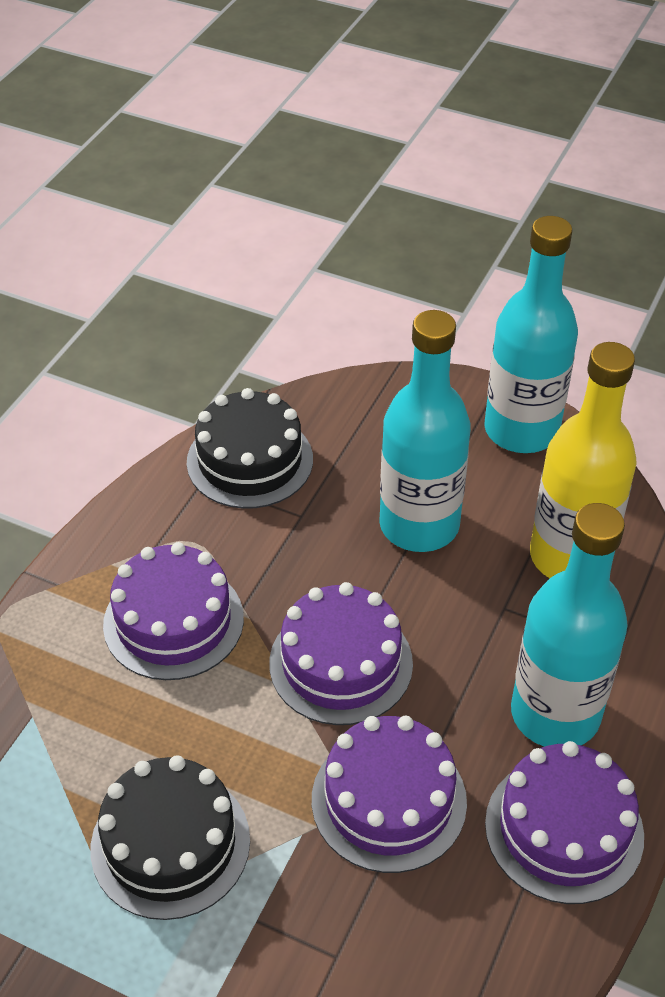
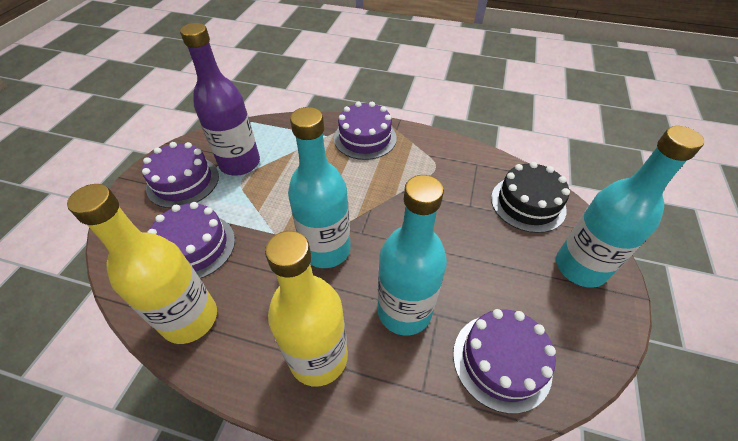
black cake: [91,755,250,920] [187,388,313,509] = 2 -> [491,162,570,233] = 1
purple bottle: none = 0 -> [180,23,260,175] = 1
yellow bottle: [530,342,637,578] = 1 -> [67,184,217,344] [265,231,348,386] = 2

